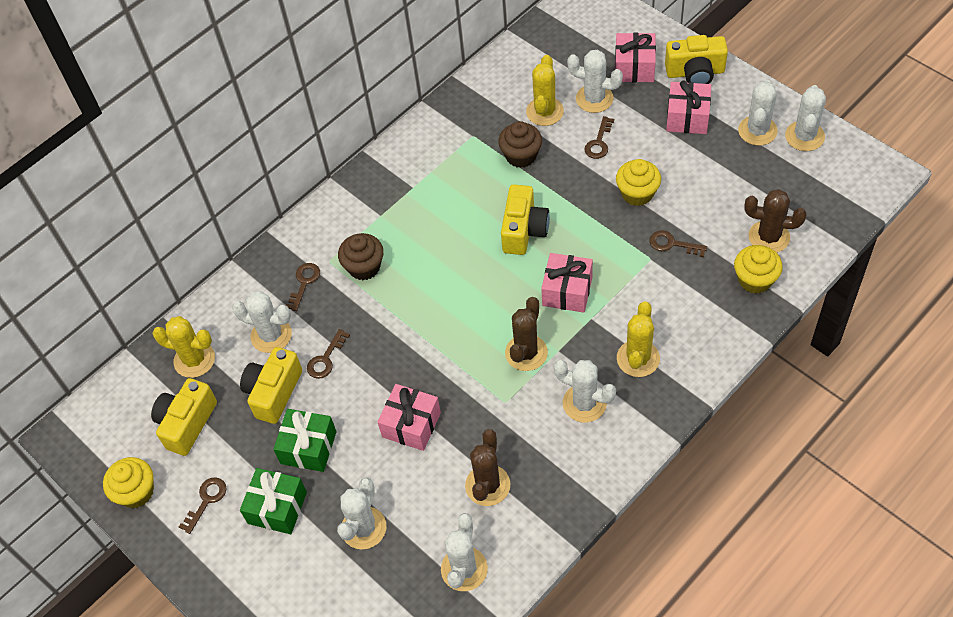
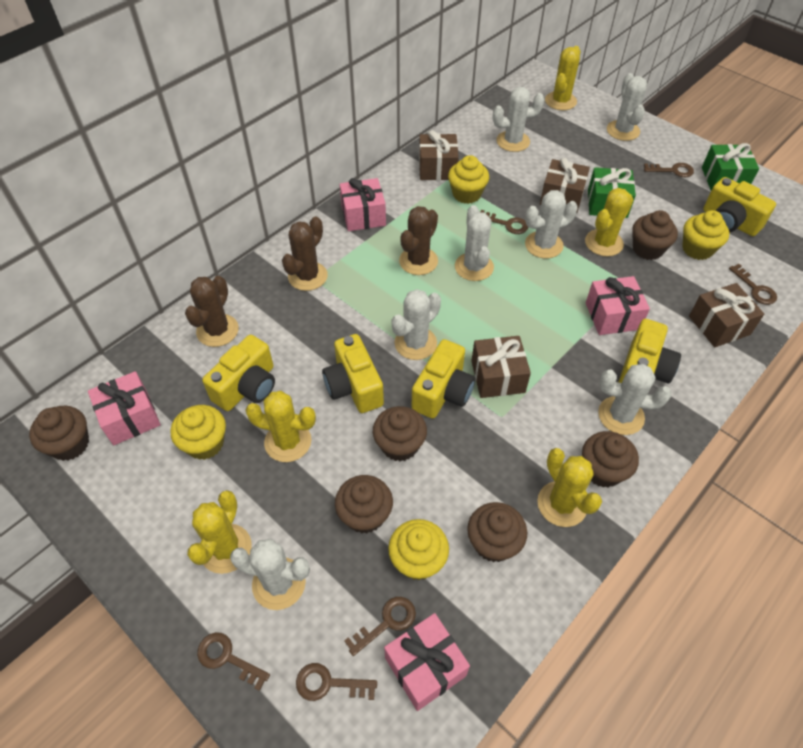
brown cupcake: [338,233,384,280] [498,121,542,168] = 2 -> [29,406,89,461] [335,475,393,534] [373,406,427,461] [467,502,527,562] [582,431,639,488] [632,210,678,260] = 6
brown gift: none = 0 -> [419,130,459,180] [471,336,531,398] [540,158,590,213] [689,283,764,347] = 4
brown key: [179,477,227,534] [286,263,320,311] [307,329,350,379] [584,116,614,159] [650,230,707,257] = 5 -> [197,632,270,691] [296,663,377,701] [344,597,416,656] [480,210,528,234] [644,163,694,177] [729,264,777,305] = 6
yellow cactus: [152,316,215,378] [526,55,564,126] [617,301,660,377] = 3 -> [187,490,252,574] [245,391,316,462] [537,448,602,527] [545,46,580,110] [585,188,633,256] = 5
yellow camera: [151,378,217,456] [240,347,302,424] [501,185,550,255] [665,35,728,84] = 4 -> [202,335,275,411] [322,334,384,413] [412,339,475,418] [618,319,681,383] [703,177,776,236] = 5
yellow cupcake: [103,457,154,508] [616,159,661,206] [734,245,783,294] = 3 -> [171,405,226,460] [388,519,449,580] [448,155,489,204] [682,210,729,260] = 4

